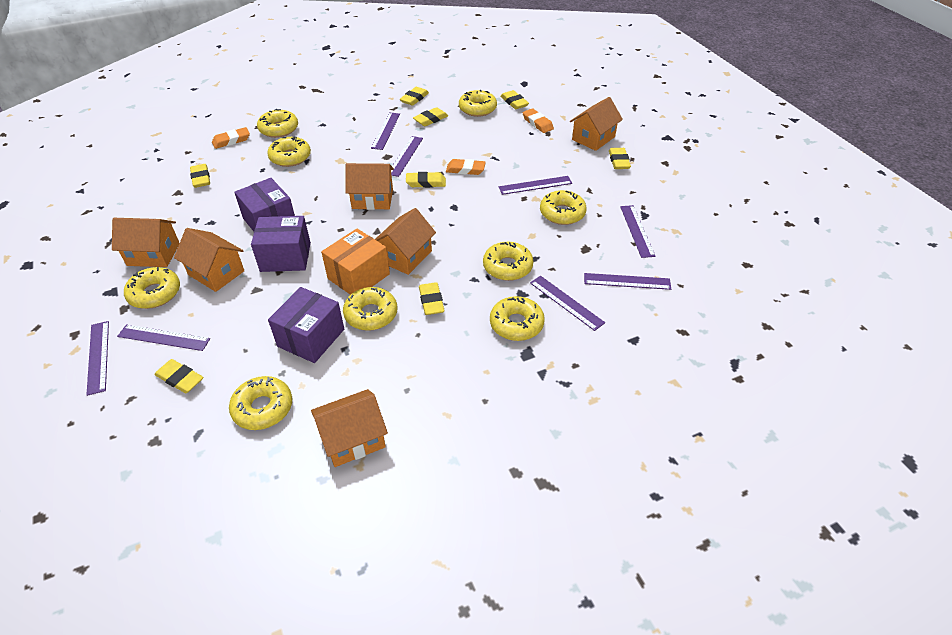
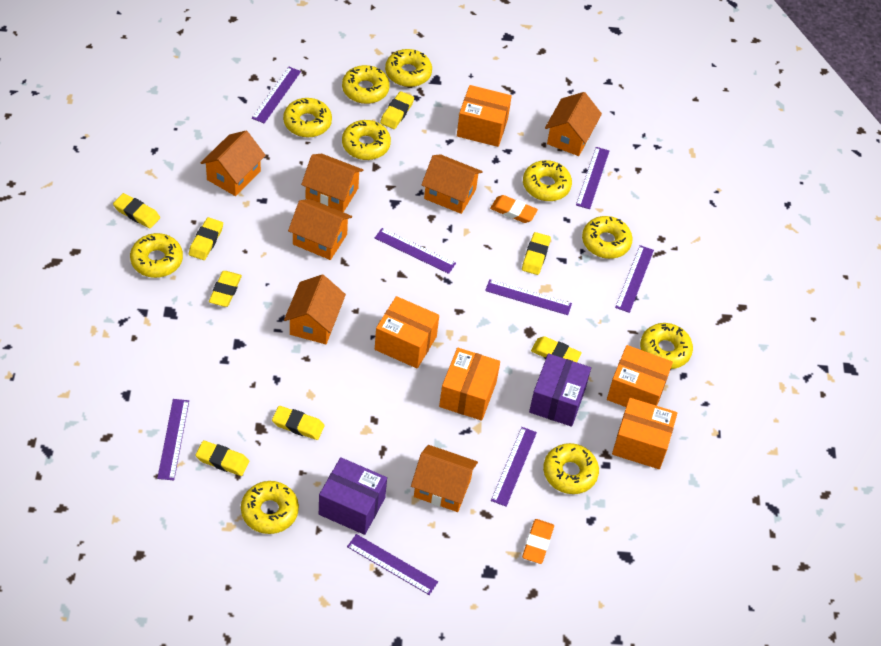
orange box: [321,229,390,295] = 1 -> [375,296,439,369] [439,348,500,421] [457,85,512,147] [607,345,673,407] [612,398,677,469] = 5
orange eraser: [212,127,250,149] [446,159,486,175] [523,108,554,133] = 3 -> [490,195,538,223] [522,519,554,564] = 2
orange house: [112,218,179,267] [174,228,244,292] [311,389,388,467] [345,163,394,210] [375,208,436,275] [570,97,623,151] = 6 -> [201,131,266,196] [284,275,346,344] [288,199,352,260] [301,154,364,212] [411,445,478,512] [421,154,483,214] [545,92,602,156] = 7
purple box: [234,178,295,231] [251,216,311,272] [268,287,344,363] = 3 -> [319,457,387,535] [529,353,591,427] = 2
yellow donut: [124,267,180,309] [229,376,292,430] [257,109,298,138] [267,136,311,167] [343,287,397,331] [459,90,497,117] [483,242,533,281] [490,296,545,341] [540,190,587,225] = 9 -> [130,233,183,278] [241,481,299,534] [283,98,332,137] [342,65,390,104] [342,120,391,160] [385,49,432,87] [523,160,572,201] [543,443,599,494] [582,216,633,259] [640,323,693,369] = 10

